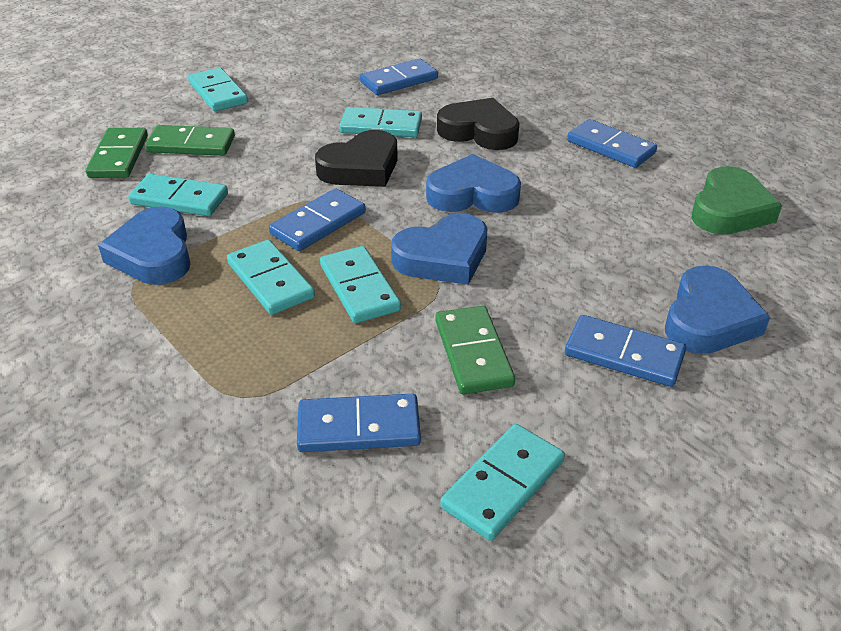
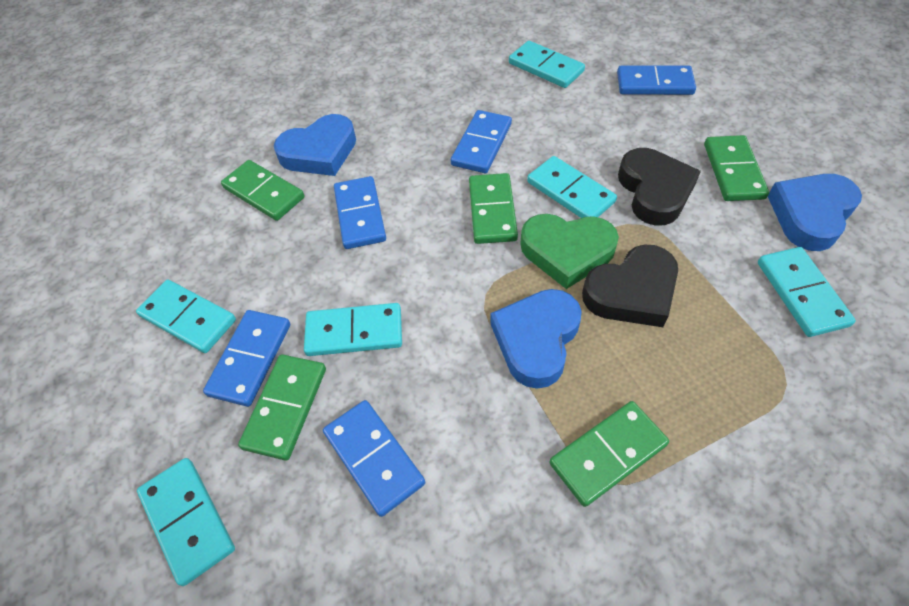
blue heart: [98,207,191,285] [391,213,487,285] [426,154,521,213] [665,265,770,354] = 4 -> [274,114,356,176] [491,289,582,389] [768,174,862,251] = 3
green domino: [86,128,148,178] [145,125,235,156] [435,306,515,394] = 3 -> [221,160,305,221] [238,354,326,460] [469,173,518,244] [550,401,669,507] [704,135,769,201] = 5

